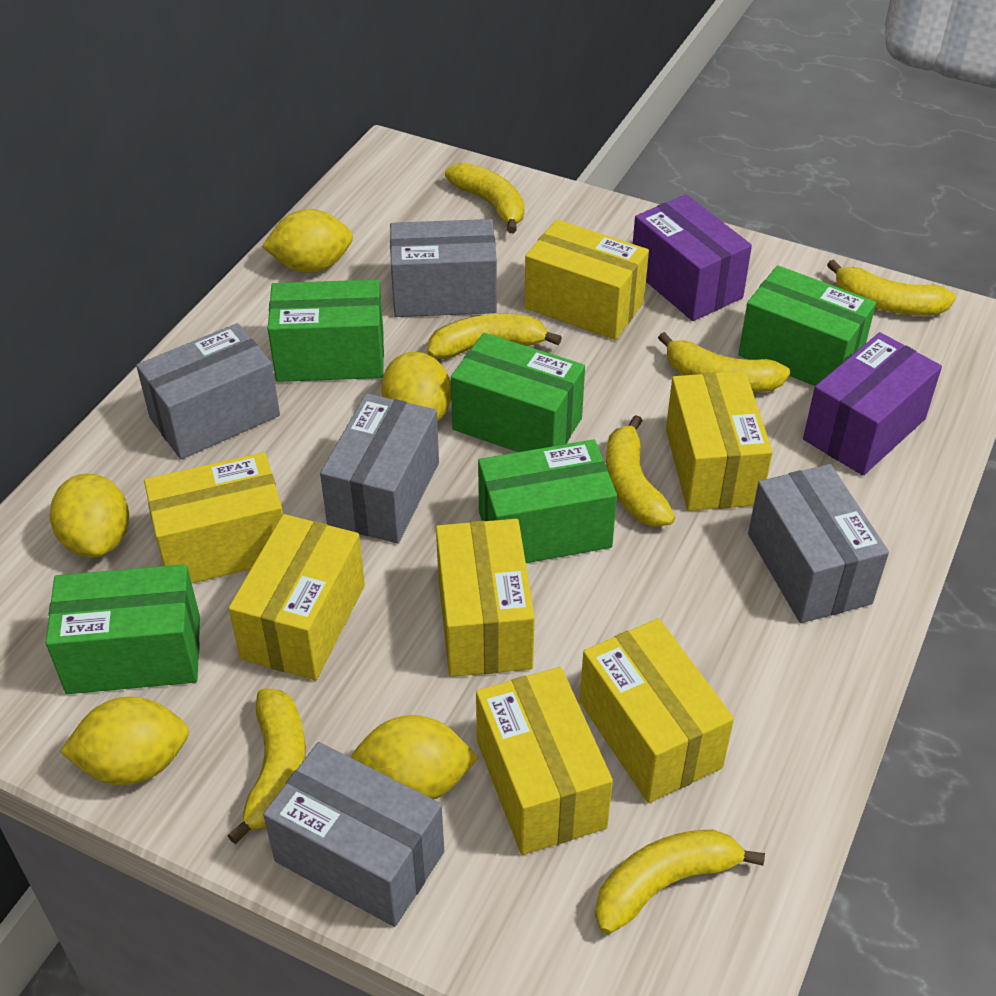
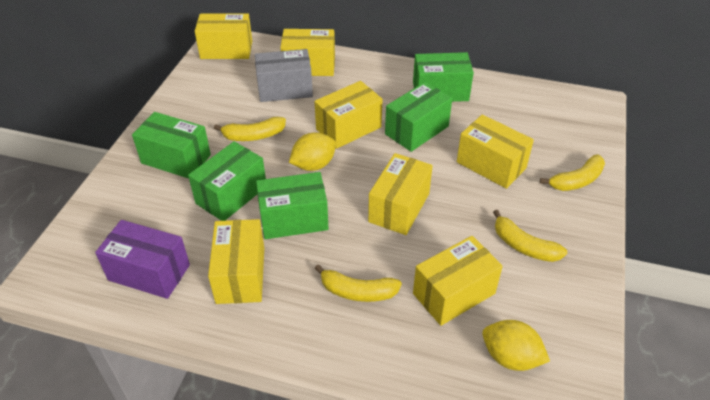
grey box: [136,323,280,459] [263,742,444,927] [320,393,439,543] [390,219,497,317] [748,464,889,623] = 5 -> [255,49,313,102] = 1
purple box: [633,194,752,321] [803,332,942,476] = 2 -> [95,220,190,299] = 1
yellow banana: [227,688,306,844] [428,313,562,359] [445,162,524,233] [595,829,765,934] [606,415,675,527] [658,332,790,392] [827,259,956,315] = 7 -> [214,117,286,141] [314,264,402,302] [493,210,567,262] [540,155,605,191] = 4
yellow lemon: [50,473,129,557] [60,696,189,785] [262,209,353,273] [351,715,479,800] [381,352,451,422] = 5 -> [289,132,336,171] [482,320,550,371] = 2

